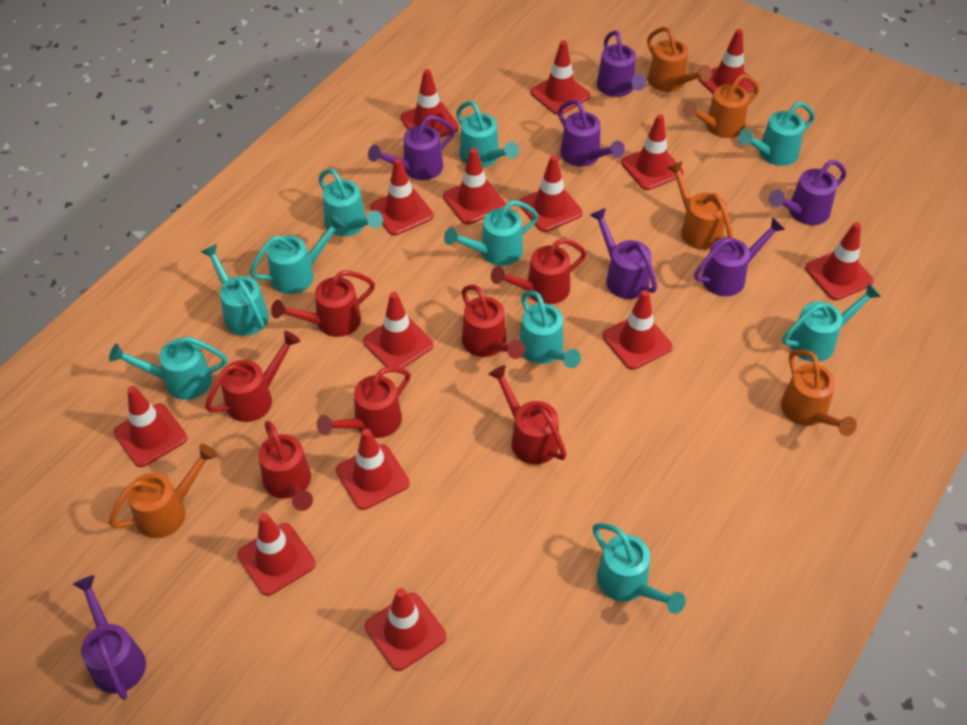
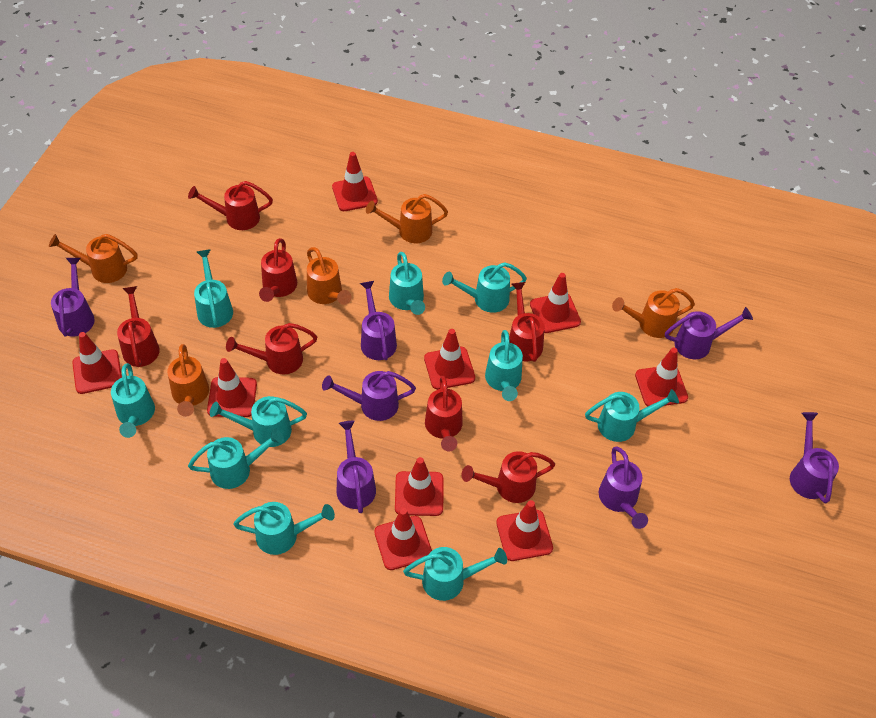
red traffic cone: [113,386,187,467] [237,513,316,596] [336,428,410,510] [363,292,433,368] [365,588,446,671] [370,158,434,235] [400,69,459,138] [443,148,506,225] [519,155,582,232] [530,40,590,115] [603,290,672,370] [621,114,684,190] [699,29,759,94] [805,222,874,300] = 14 -> [72,332,122,394] [207,358,257,417] [332,152,378,211] [374,508,432,570] [395,457,443,516] [424,329,475,390] [496,500,553,561] [530,273,581,333] [635,348,688,407] = 9

